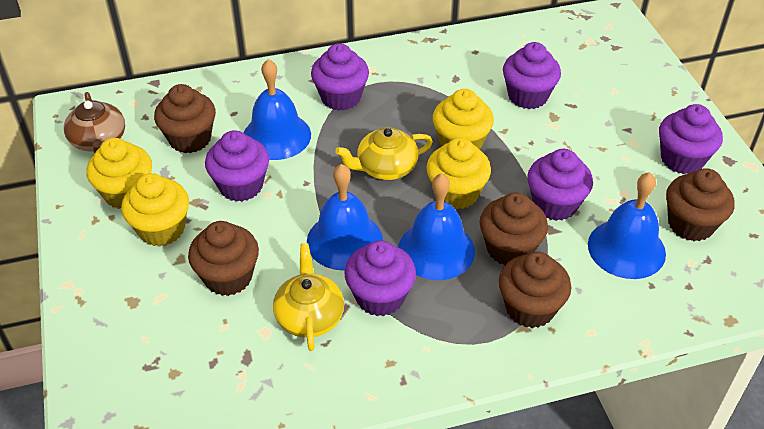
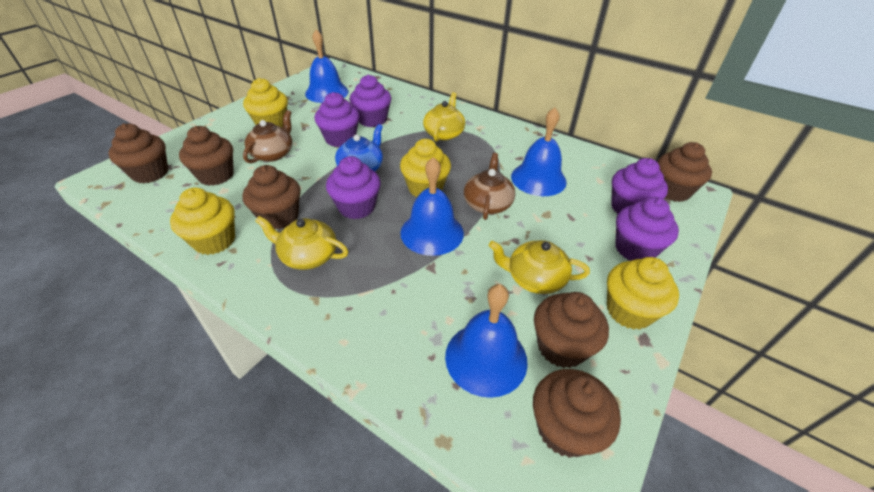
blue teapot: none = 0 -> [335,124,383,171] = 1
brown cupcake: [154,84,216,153] [188,221,259,296] [480,193,548,266] [499,252,571,328] [666,168,734,241] = 5 -> [108,124,168,183] [179,126,234,186] [243,165,301,229] [533,369,621,458] [534,292,609,368] [657,142,712,202] = 6
brown teapot: [64,92,125,153] = 1 -> [243,110,293,163] [464,153,515,220] = 2
purple cupcake: [205,130,269,202] [311,43,369,111] [345,240,416,316] [503,42,561,109] [527,149,593,221] [659,104,723,174] = 6 -> [314,92,360,147] [326,156,381,219] [349,75,391,127] [611,158,668,214] [615,197,679,261] = 5
yellow teapot: [273,243,344,351] [335,127,433,180] = 2 -> [255,216,348,270] [423,92,465,142] [489,240,590,294] = 3

